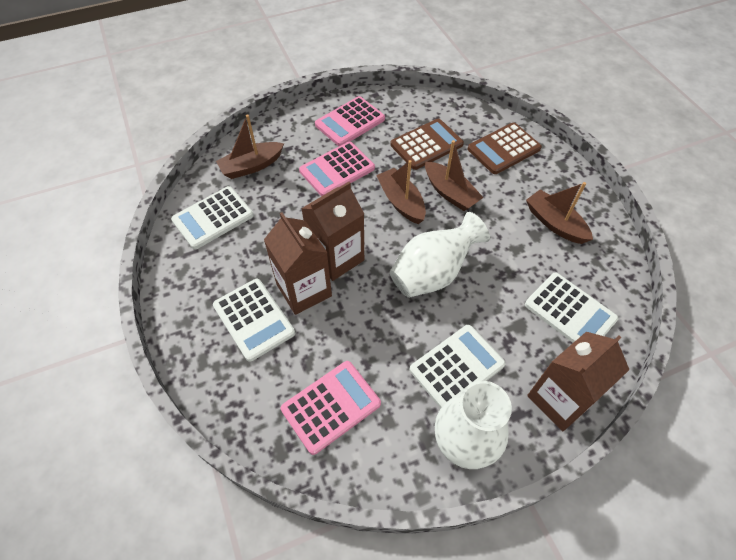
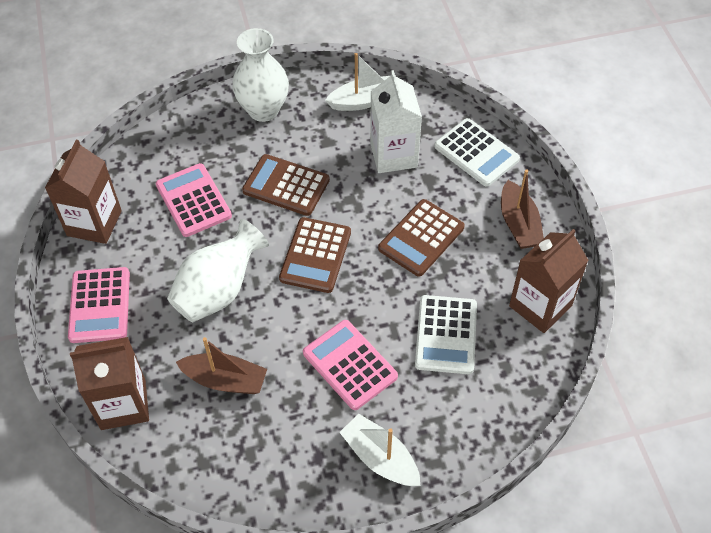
brown boat: [216,114,284,179] [376,160,426,224] [425,140,484,211] [526,182,593,244] = 4 -> [176,337,267,394] [501,169,544,249] = 2
brown calculator: [390,119,464,170] [468,123,542,174] = 2 -> [242,154,330,216] [279,217,351,293] [378,199,465,277] = 3
white boat: none = 0 -> [325,53,390,111] [339,414,420,486] = 2
white calculator: [171,186,254,249] [213,279,295,362] [410,325,506,408] [525,273,618,343] = 4 -> [415,295,477,374] [434,118,520,187] = 2
white carton: none = 0 -> [370,70,422,173] = 1

